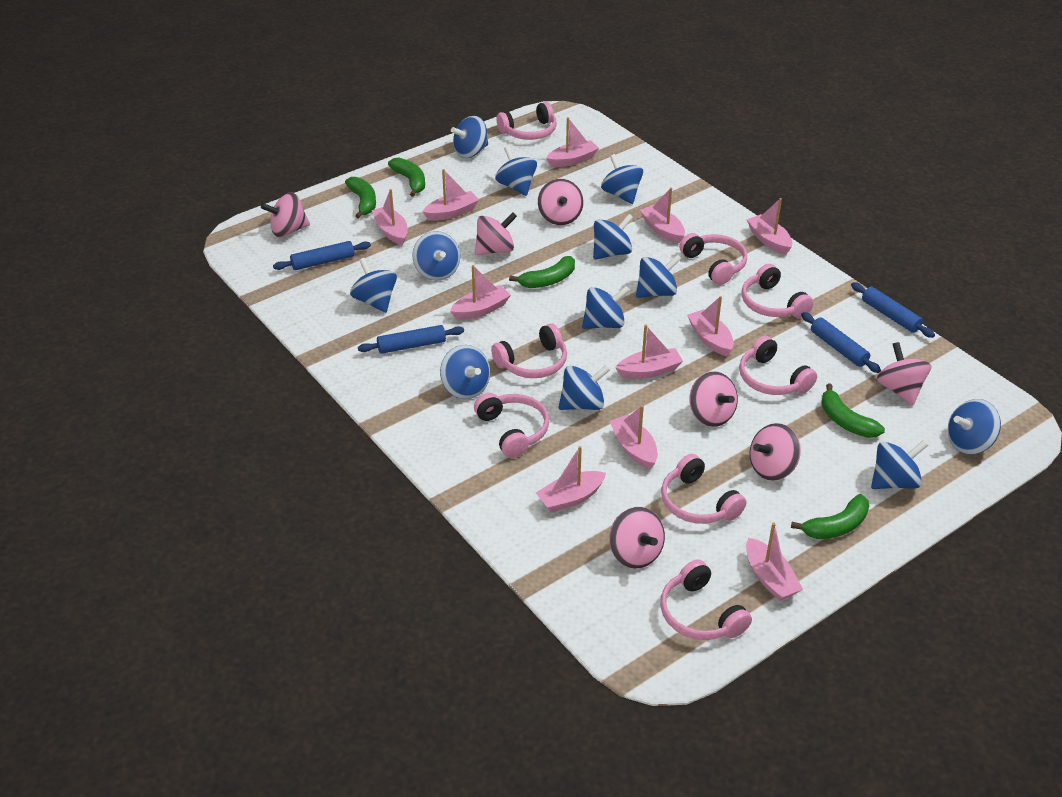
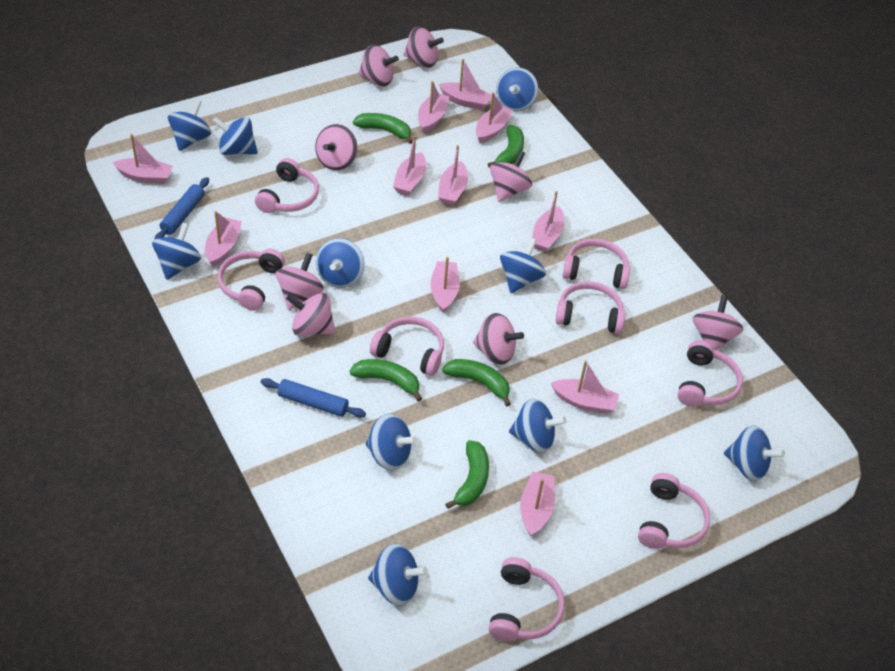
blue rolling pin: [273,241,371,270] [358,325,464,354] [801,312,881,373] [851,282,935,338] = 4 -> [155,177,209,239] [261,378,366,418] = 2
blue spinning top: [350,258,397,313] [412,231,460,281] [440,345,490,399] [451,116,488,158] [495,146,537,196] [559,365,610,410] [582,286,630,329] [593,214,633,260] [601,154,643,204] [636,254,682,298] [871,440,928,489] [948,399,1001,454] = 12 -> [152,222,201,280] [168,99,212,151] [212,117,258,155] [316,238,364,288] [365,414,417,470] [368,544,428,606] [496,67,538,112] [500,238,546,293] [509,399,567,453] [724,425,785,481] = 10
pink spinning top: [261,193,310,237] [475,212,517,255] [538,179,584,225] [609,507,665,569] [689,371,738,427] [750,423,801,481] [877,342,931,405] = 7 -> [276,253,324,310] [286,293,336,336] [315,124,358,170] [358,45,399,87] [404,27,444,68] [473,313,524,365] [490,151,532,202] [693,295,743,351] = 8

